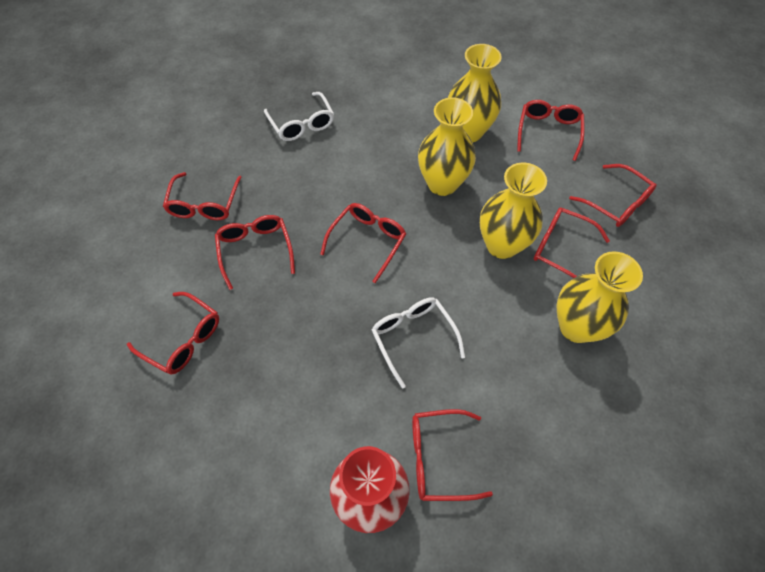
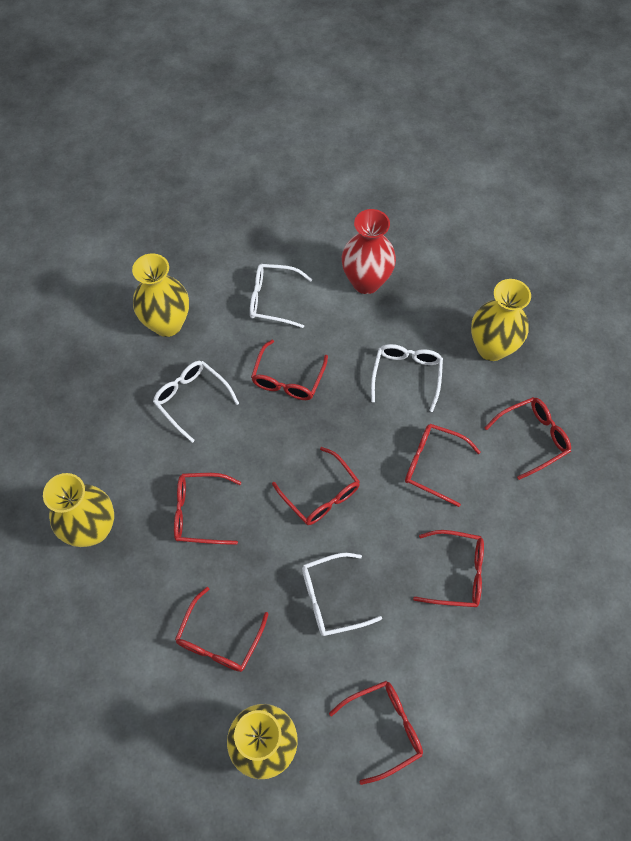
white glasses: [264,92,334,141] [372,298,465,389] = 2 -> [153,361,239,443] [250,264,312,328] [302,553,382,636] [371,344,443,412] = 4

